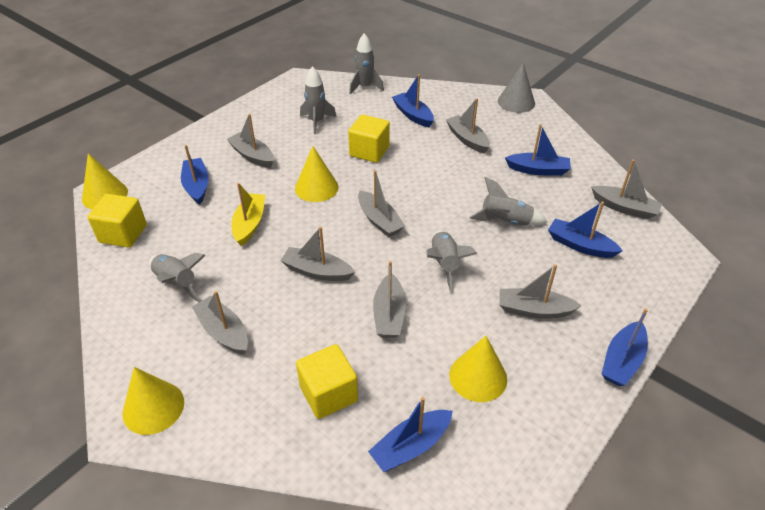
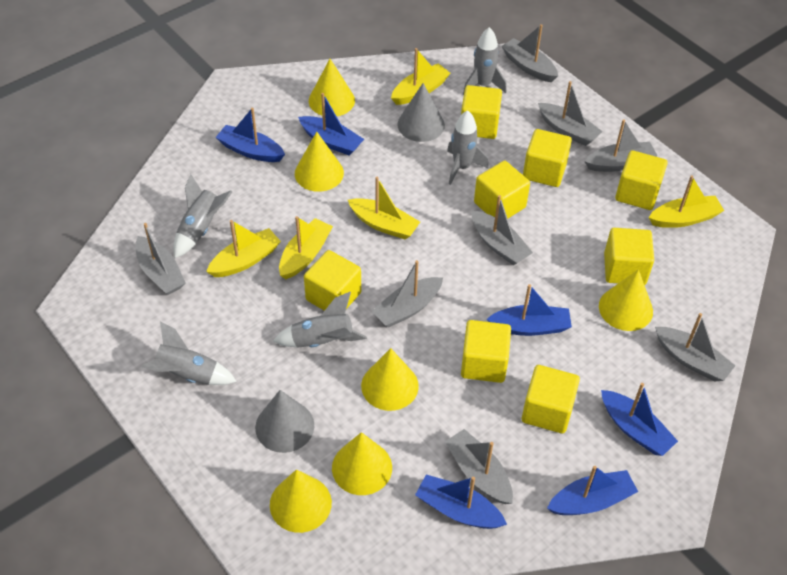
grey cone: [498,63,535,113] = 1 -> [255,390,314,453] [397,83,445,142] = 2
yellow boat: [231,183,265,246] = 1 -> [206,220,281,277] [279,216,333,279] [348,177,420,239] [391,48,450,105] [649,175,724,228] = 5
yellow cone: [82,153,128,209] [122,367,184,435] [295,146,338,202] [449,336,507,402] = 4 -> [270,469,332,533] [295,132,344,192] [309,59,355,116] [332,432,392,495] [361,348,419,411] [599,269,653,331] = 6
yellow cube: [87,194,147,248] [296,344,358,419] [348,115,390,163] = 3 -> [304,250,361,311] [461,85,502,139] [461,320,511,383] [474,161,530,219] [522,365,580,434] [523,129,572,187] [604,228,654,285] [615,150,668,210] = 8

